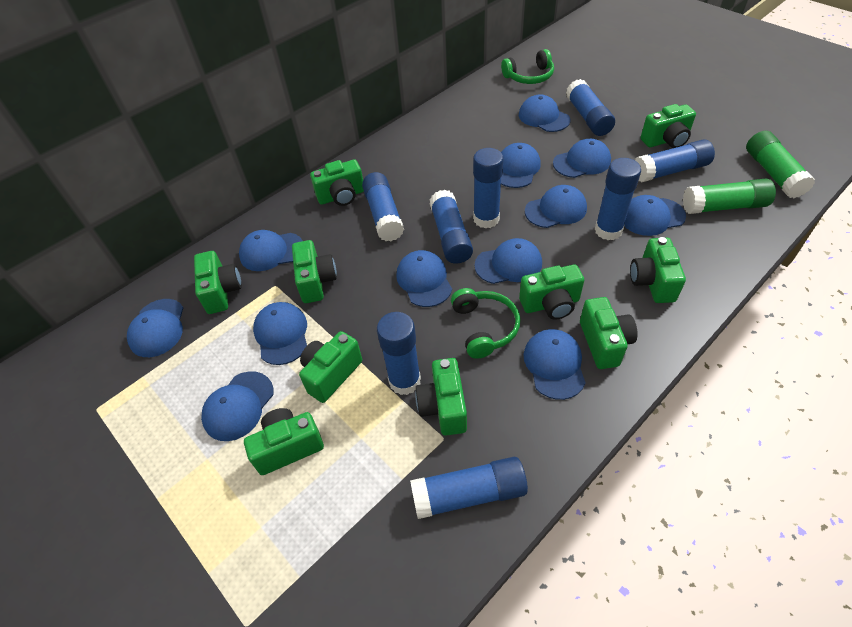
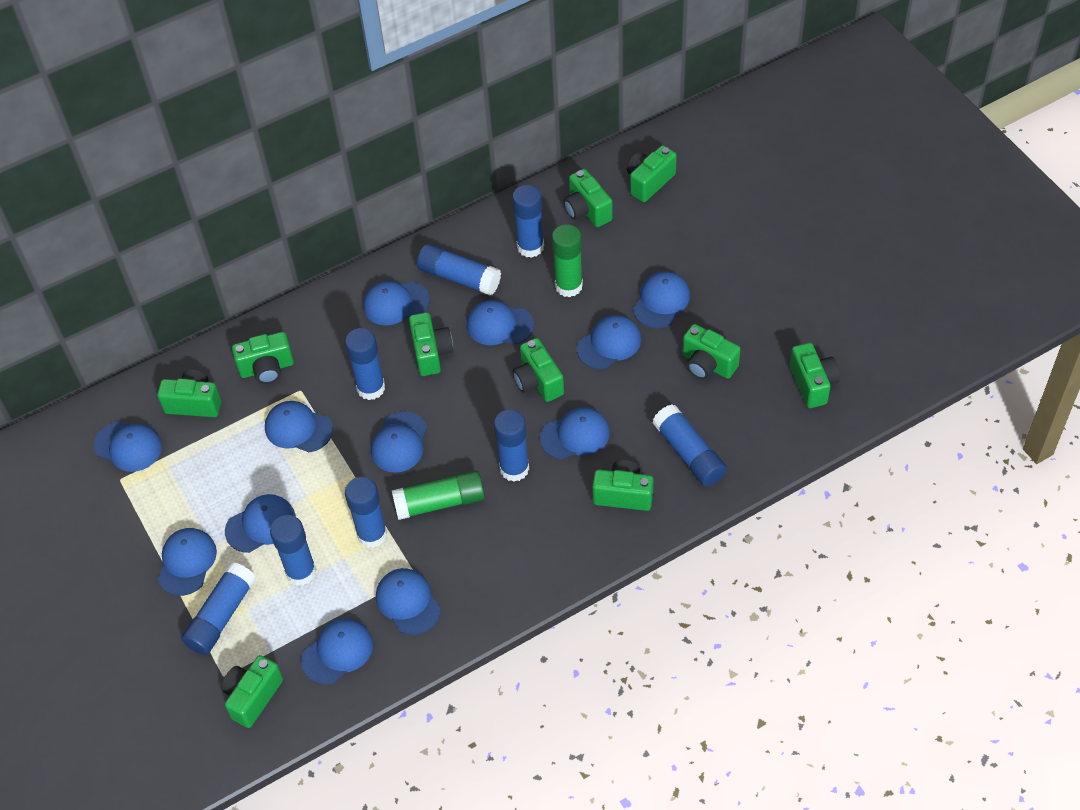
green headphones: [451,288,520,359] [501,49,554,84] = 2 -> none = 0

